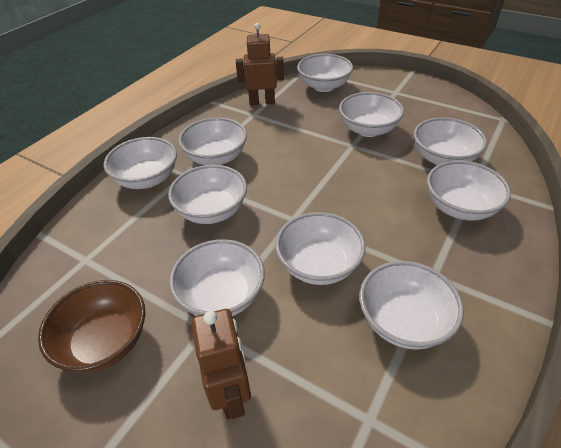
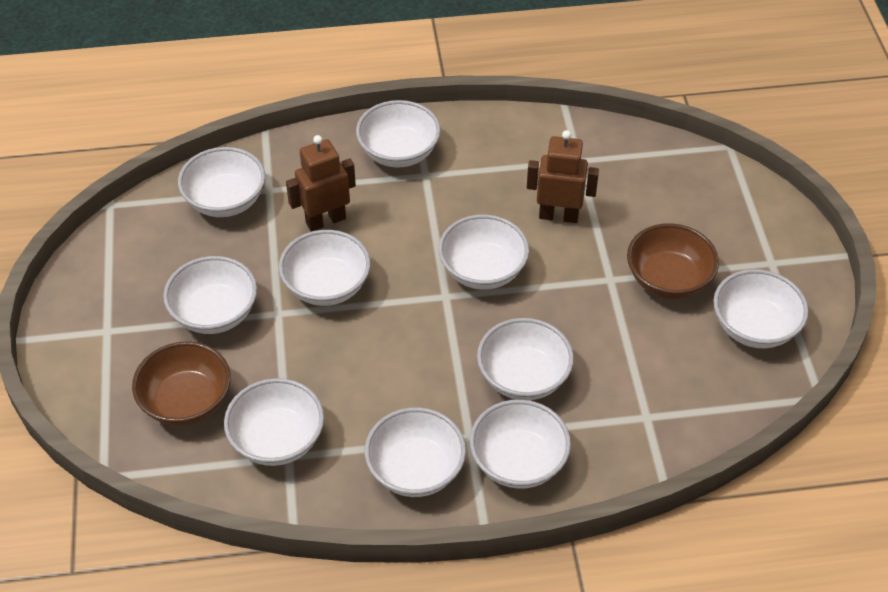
brown bowl: [38,280,145,373] = 1 -> [132,341,231,426] [627,223,719,299] = 2

